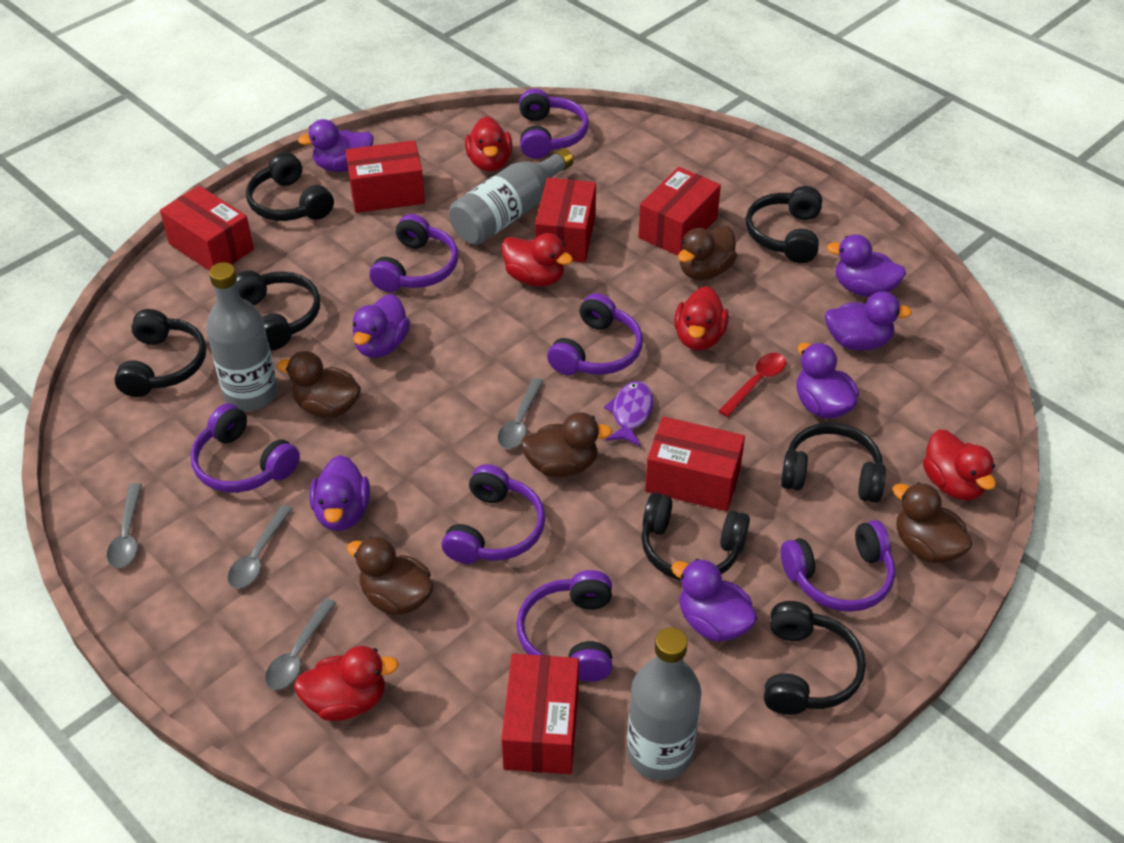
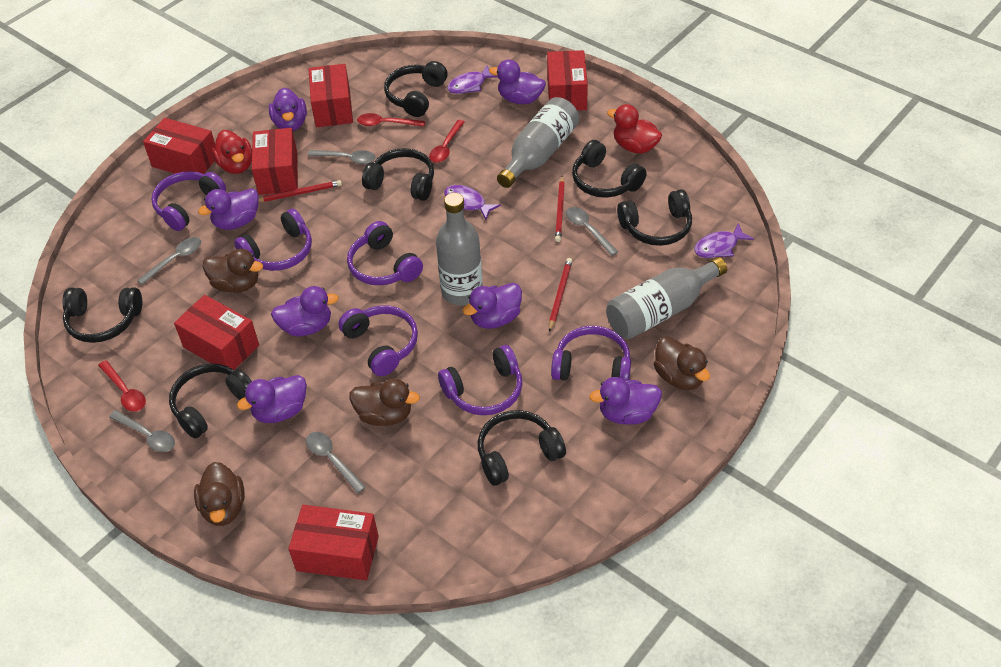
brown duck: [277,351,361,418] [347,536,434,615] [521,412,612,477] [678,226,737,280] [893,482,973,563] = 5 -> [194,462,245,526] [203,249,263,293] [350,379,420,426] [654,337,710,390] = 4
grey spoon: [107,483,142,568] [227,505,292,588] [265,598,336,690] [498,378,544,449] = 4 -> [109,410,175,452] [137,237,201,285] [306,432,366,493] [308,150,376,164] [566,207,618,256] = 5
purple fish: [604,381,654,447] = 1 -> [444,185,501,220] [447,65,498,94] [694,223,754,258] = 3
purple headphones: [190,403,300,493] [369,214,458,292] [442,464,545,564] [516,570,612,682] [519,89,589,159] [547,293,643,375] [781,520,895,612] = 7 -> [151,171,226,231] [234,209,312,271] [339,305,418,376] [347,221,423,285] [438,345,522,415] [551,326,631,381] = 6
red duck: [294,646,399,721] [465,116,512,172] [501,233,573,287] [674,286,729,350] [923,430,996,500] = 5 -> [212,130,252,174] [607,104,662,154] = 2
red pencil: none = 0 -> [258,180,342,202] [549,258,572,332] [555,175,565,242] = 3
red spoon: [719,353,786,417] = 1 -> [98,360,146,412] [357,113,425,127] [429,120,465,163] = 3

